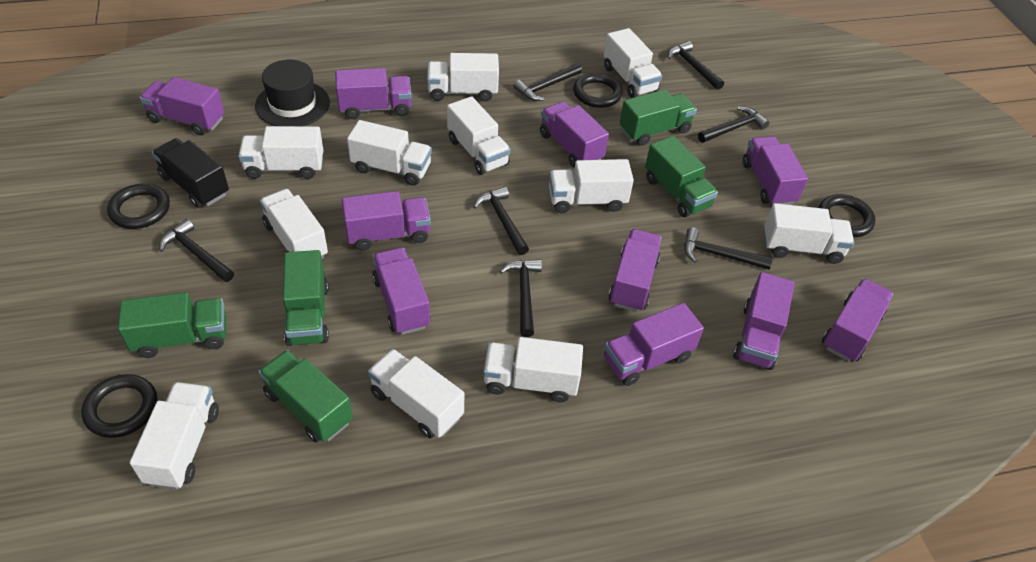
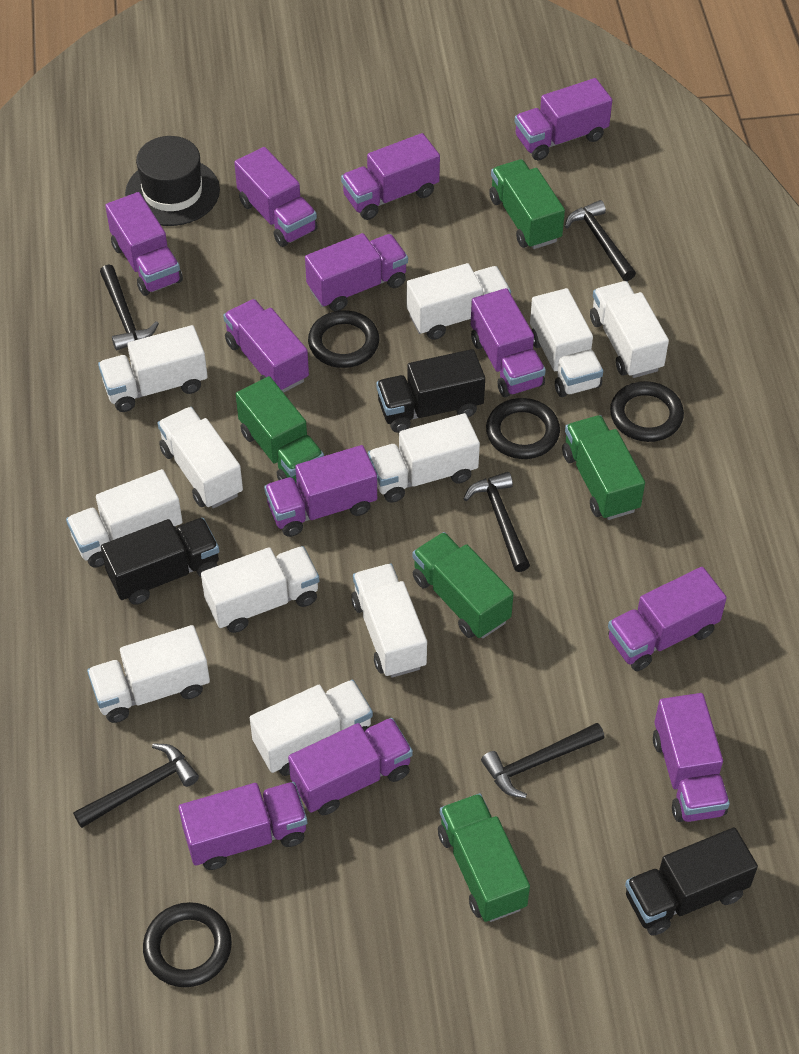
black hammer: [160,219,234,282] [473,187,529,255] [500,259,542,337] [513,64,582,101] [668,41,724,90] [684,227,773,269] [698,106,769,143] = 7 -> [73,743,199,828] [100,264,159,350] [464,472,530,572] [481,723,605,798] [565,200,636,281] = 5
black truck: [152,138,229,208] = 1 -> [101,518,219,605] [376,349,485,433] [625,827,758,936] = 3
purple truck: [140,77,224,135] [335,68,412,119] [342,191,431,251] [372,248,430,335] [540,102,609,168] [604,303,704,386] [608,229,661,312] [733,272,795,370] [743,136,808,205] [822,278,893,362] = 10 -> [105,192,183,296] [179,782,307,870] [223,299,309,393] [234,147,317,247] [264,445,377,537] [288,718,413,816] [305,233,408,311] [341,133,440,220] [471,288,546,397] [514,78,612,160] [608,567,727,671] [653,693,730,822] = 12

